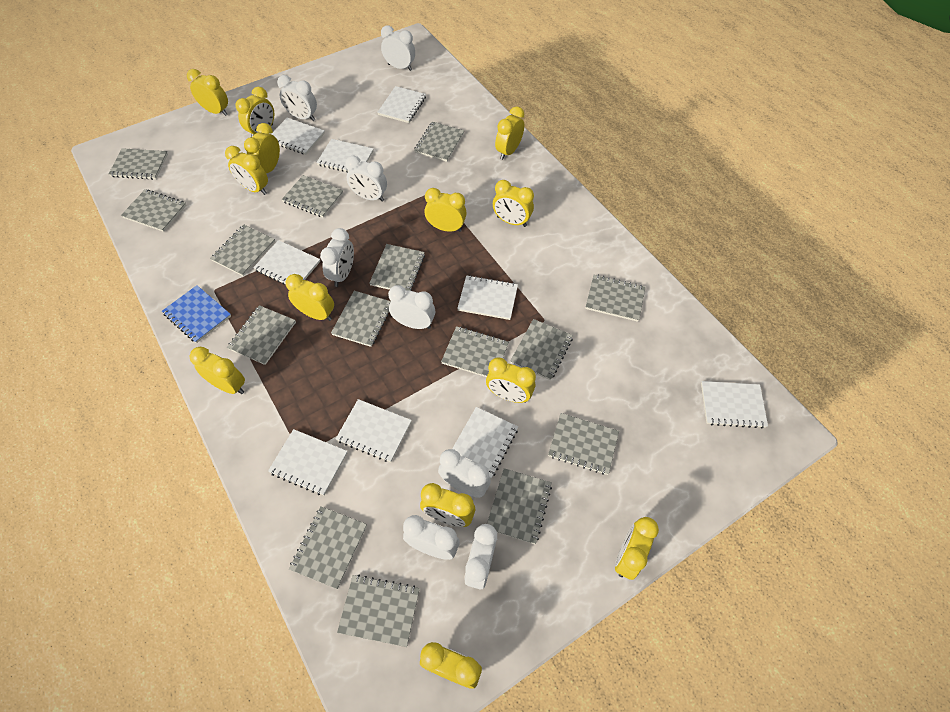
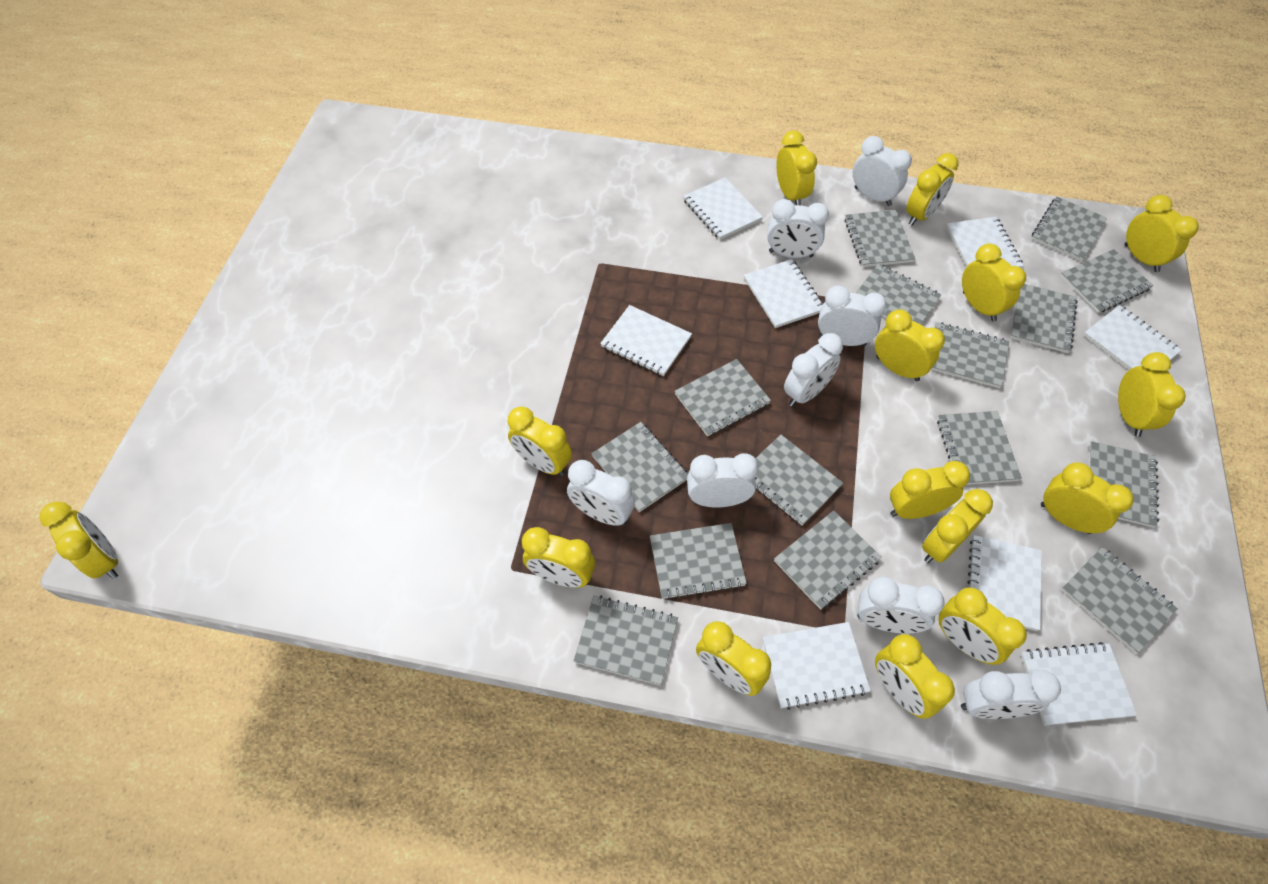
blue notebook: [162,285,231,343] = 1 -> none = 0
white notebook: [253,240,320,285] [268,429,347,495] [271,118,325,155] [316,139,373,173] [336,399,412,462] [377,86,426,123] [452,407,518,479] [457,275,518,320] [701,381,768,428] = 9 -> [600,305,692,376] [683,178,763,240] [744,259,823,328] [763,622,871,710] [946,217,1023,268] [968,535,1042,631] [1020,642,1137,726] [1083,305,1181,370] = 8
yellow clock: [187,69,228,116] [190,347,245,394] [225,146,268,195] [236,87,274,137] [244,123,280,173] [285,274,334,321] [420,483,475,527] [420,642,482,689] [425,188,467,232] [486,358,536,403] [493,180,534,227] [495,106,524,160] [615,517,659,580] = 13 -> [39,502,118,579] [508,407,572,476] [522,527,595,588] [696,621,771,696] [776,131,817,205] [875,309,945,381] [875,634,955,719] [890,461,970,519] [906,153,958,226] [922,489,993,563] [938,587,1027,665] [962,243,1026,322] [1041,462,1133,534] [1118,352,1186,437] [1125,195,1199,272] = 15

